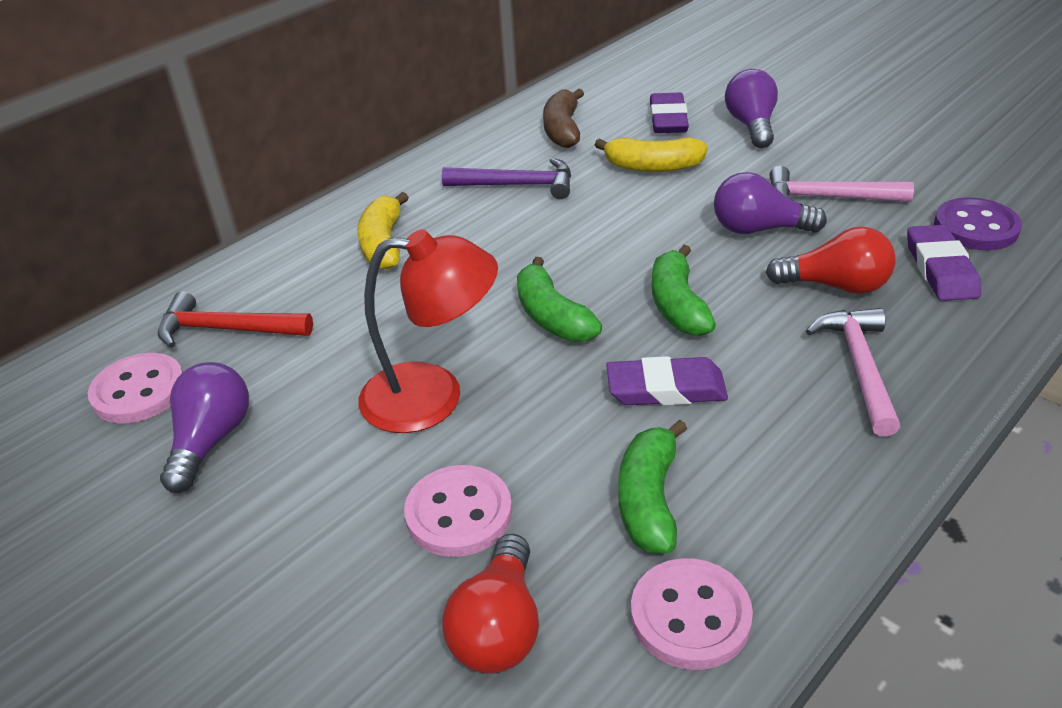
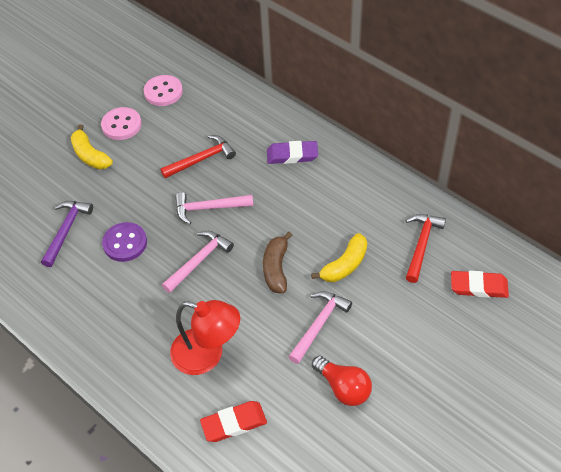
green banana: [517,257,602,342] [618,419,687,553] [652,245,716,336] = 3 -> none = 0
pink button: [88,353,183,423] [404,465,512,557] [631,558,753,670] = 3 -> [101,107,142,140] [144,75,183,106] = 2
pink hammer: [769,166,914,202] [806,308,900,437] = 2 -> [162,231,234,293] [175,192,253,224] [288,291,352,364] = 3
purple eraser: [606,356,728,405] [650,93,689,133] [907,225,981,301] = 3 -> [267,141,318,164] = 1
purple light bulb: [160,362,249,493] [714,172,827,234] [725,69,778,148] = 3 -> none = 0
red eraser: none = 0 -> [200,401,267,442] [451,271,509,298] = 2
red hammer: [158,291,313,348] = 1 -> [160,135,236,178] [406,214,446,283] = 2
red light bulb: [442,534,539,674] [766,227,896,294] = 2 -> [312,356,372,406] = 1

